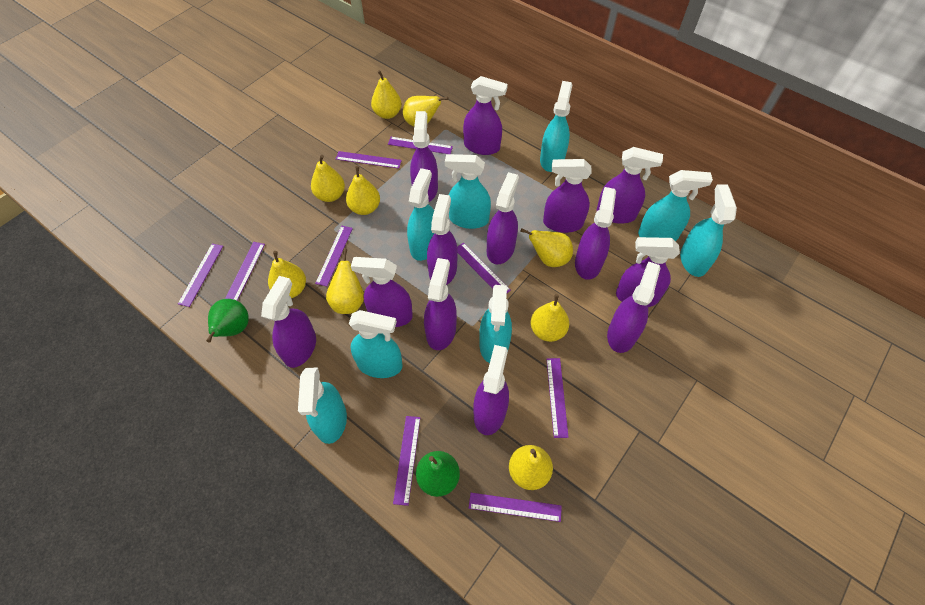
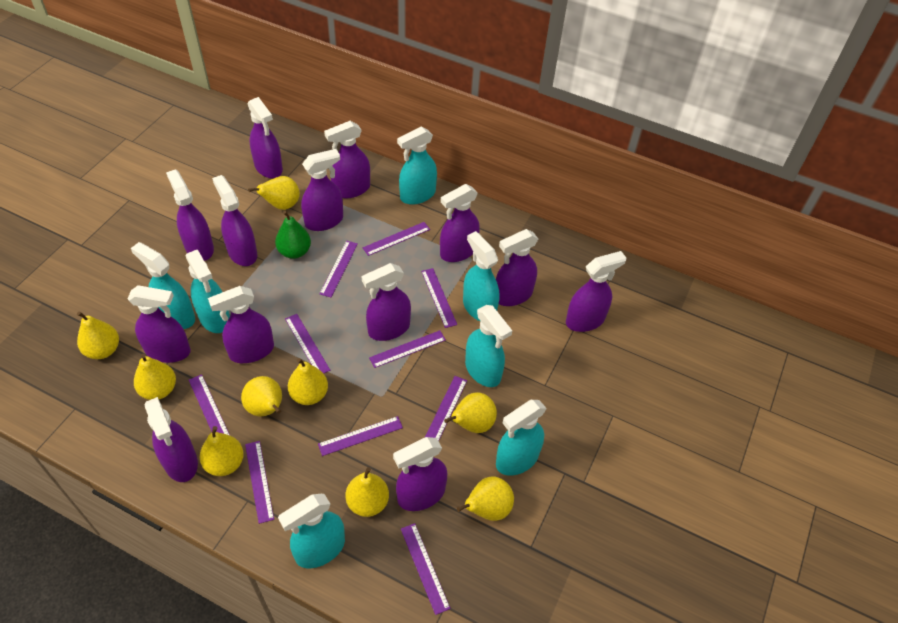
green pear: [206,299,249,342] [416,451,460,497] = 2 -> [275,211,311,259] = 1
purple ruler: [178,244,223,307] [225,242,265,301] [315,226,353,286] [336,151,402,169] [388,137,453,154] [393,416,420,506] [457,243,511,293] [469,493,562,522] [546,358,569,438] = 9 -> [189,374,230,435] [245,441,274,524] [285,314,330,374] [318,416,403,456] [320,241,358,297] [363,222,430,256] [369,330,446,368] [401,523,450,615] [421,268,457,328] [425,376,467,441] = 10
turquoise spray bottle: [298,367,347,444] [349,310,403,378] [407,168,434,261] [445,154,491,229] [479,285,512,363] [540,81,572,172] [638,170,713,241] [680,184,737,277] = 8 -> [131,242,195,329] [186,250,230,333] [278,494,345,568] [397,126,437,205] [463,231,499,321] [465,305,512,387] [496,400,547,476] = 7

